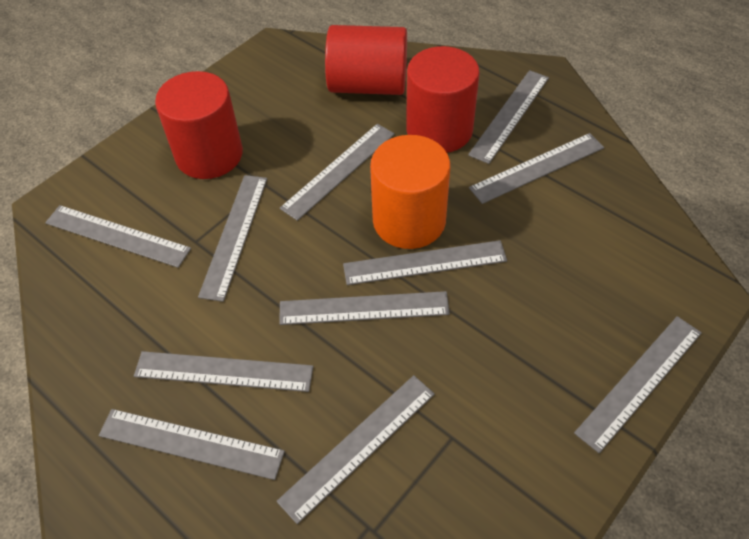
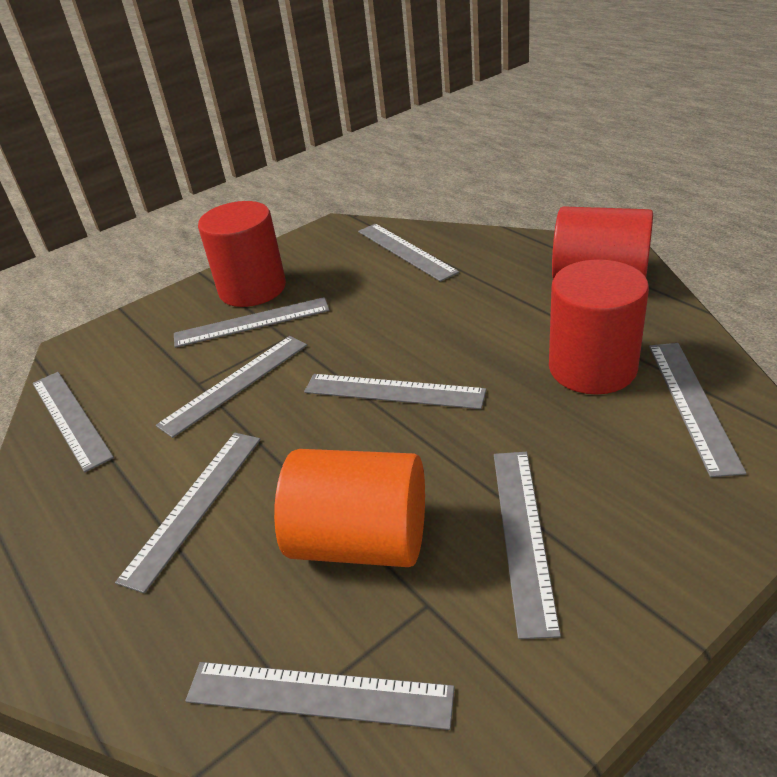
grey ruler: [45,205,191,268] [98,409,285,480] [134,351,313,392] [198,175,267,302] [276,375,435,524] [279,291,450,325] [280,124,395,221] [343,240,507,285] [468,70,549,164] [469,133,604,204] [574,316,702,453] = 11 -> [33,372,114,472] [115,433,261,593] [156,336,307,438] [174,297,330,348] [185,662,455,730] [304,374,486,409] [358,224,459,282] [494,452,561,639] [649,343,747,477] = 9

